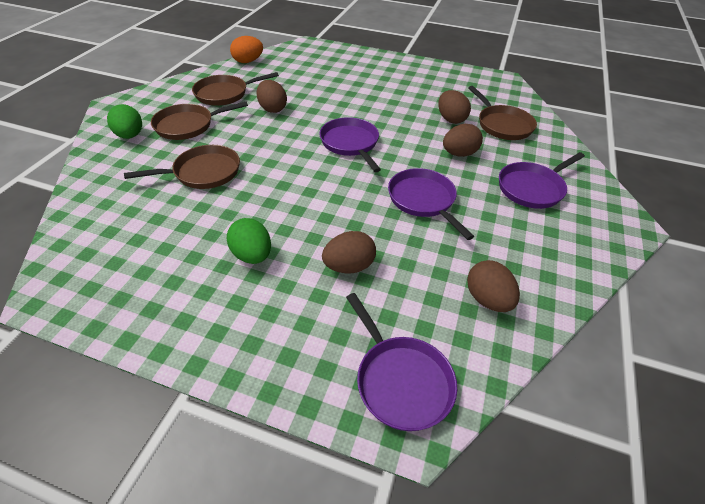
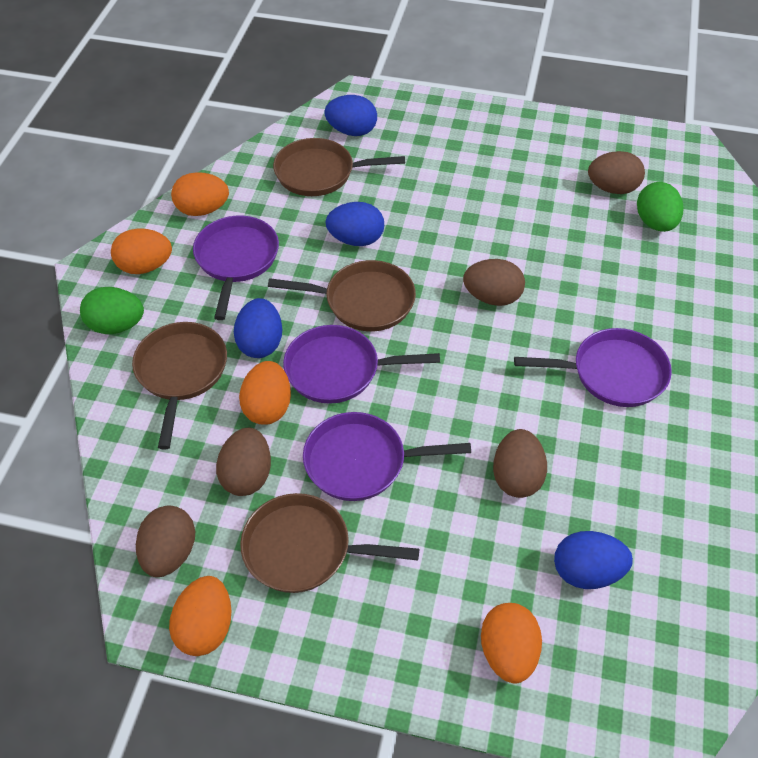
blue egg: none = 0 -> [234,298,282,358] [325,95,377,136] [326,202,384,246] [554,531,633,589] = 4
orange egg: [230,36,263,63] = 1 -> [111,228,172,274] [169,576,231,656] [171,172,229,216] [239,361,291,425] [481,603,542,684] = 5

